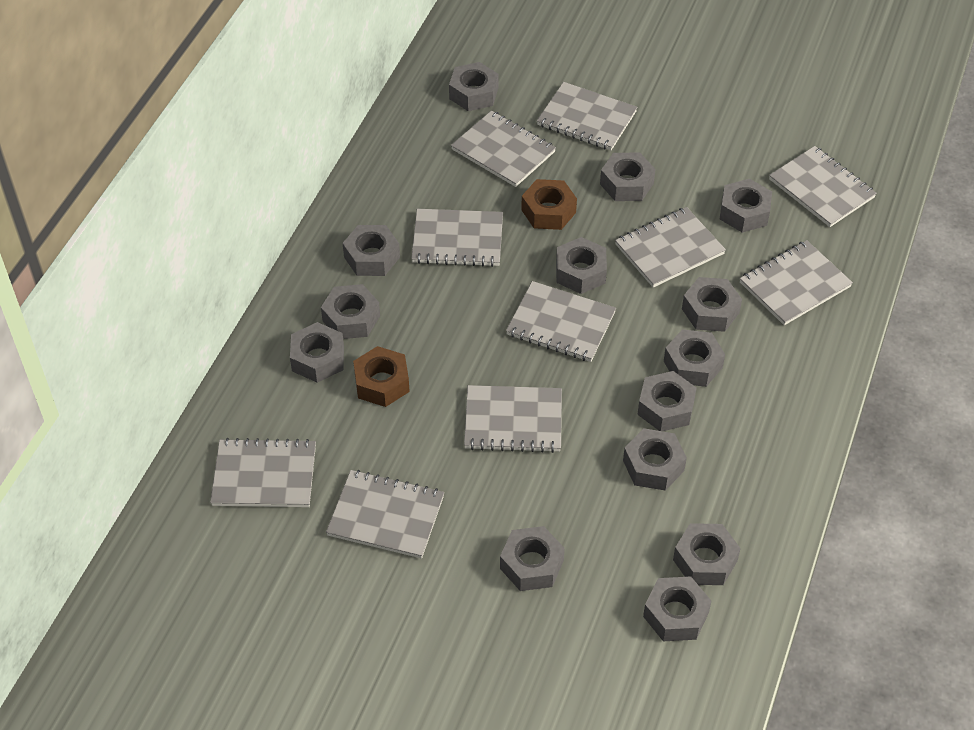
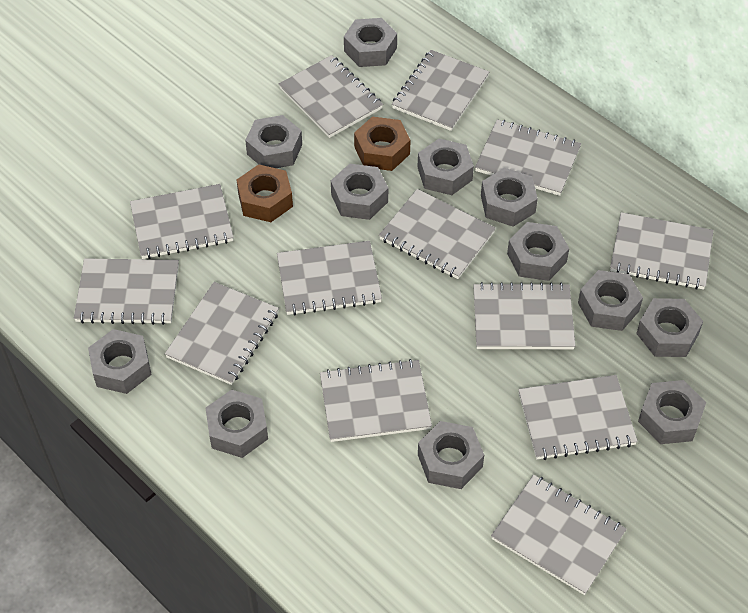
grey notebook: [210,438,316,507] [326,470,444,559] [411,209,503,267] [451,110,556,187] [464,385,562,453] [506,281,616,362] [537,82,638,150] [615,207,726,288] [740,240,853,325] [769,146,877,227] = 10 -> [74,258,179,325] [130,184,234,259] [165,282,279,385] [277,241,382,315] [279,55,383,138] [320,359,432,442] [379,189,496,279] [392,50,489,131] [473,282,575,349] [475,119,581,196] [491,475,627,595] [518,375,638,460] [610,212,714,290] = 13
grey nut: [290,322,344,382] [321,284,380,339] [343,225,400,276] [449,62,499,111] [500,526,565,591] [556,237,607,294] [600,152,656,201] [623,428,687,491] [637,371,697,431] [643,576,711,641] [664,329,725,387] [673,523,741,585] [682,277,742,332] [720,179,772,233] = 14 -> [88,329,152,394] [206,390,268,458] [245,115,302,168] [331,163,388,220] [344,18,397,67] [418,139,474,195] [418,421,484,489] [481,168,538,227] [507,222,569,281] [578,270,643,331] [636,298,703,357] [638,380,706,444] = 12

